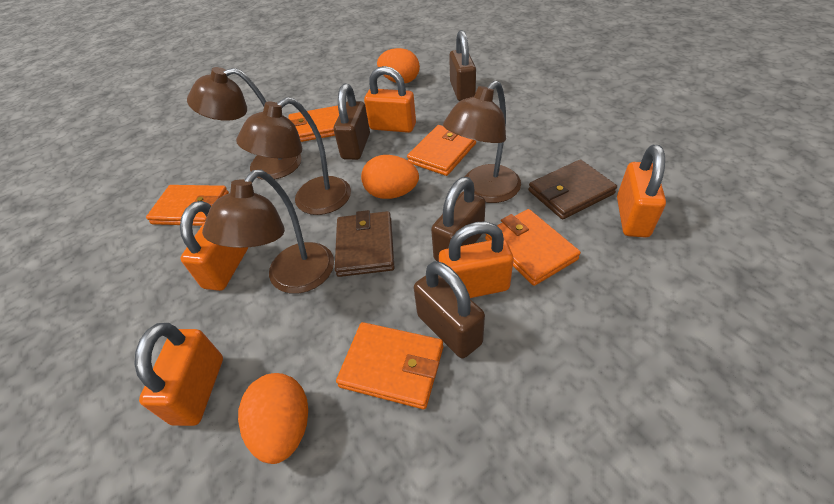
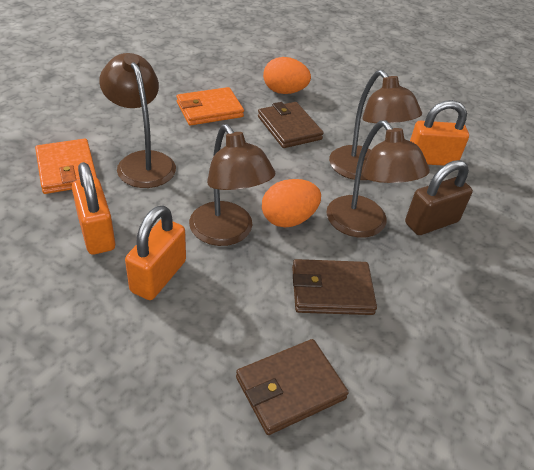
brown padlock: [334,84,370,160] [414,261,485,358] [431,177,486,262] [449,30,476,101] = 4 -> [405,160,473,235] = 1
brown wallet: [335,210,395,277] [528,159,617,220] = 2 -> [236,339,349,435] [258,102,323,148] [292,259,377,315] = 3
orange egg: [238,373,308,464] [361,155,419,199] [377,48,420,83] = 3 -> [262,179,321,228] [263,57,311,94] = 2
orange padlock: [134,323,223,426] [180,201,248,291] [364,66,416,133] [439,221,514,298] [617,145,666,237] = 5 -> [72,162,115,255] [125,205,186,300] [410,100,469,166] = 3
orange wallet: [146,185,229,226] [289,106,339,142] [336,322,443,409] [407,125,476,176] [485,209,581,286] = 5 -> [35,139,97,194] [176,87,244,126] = 2

